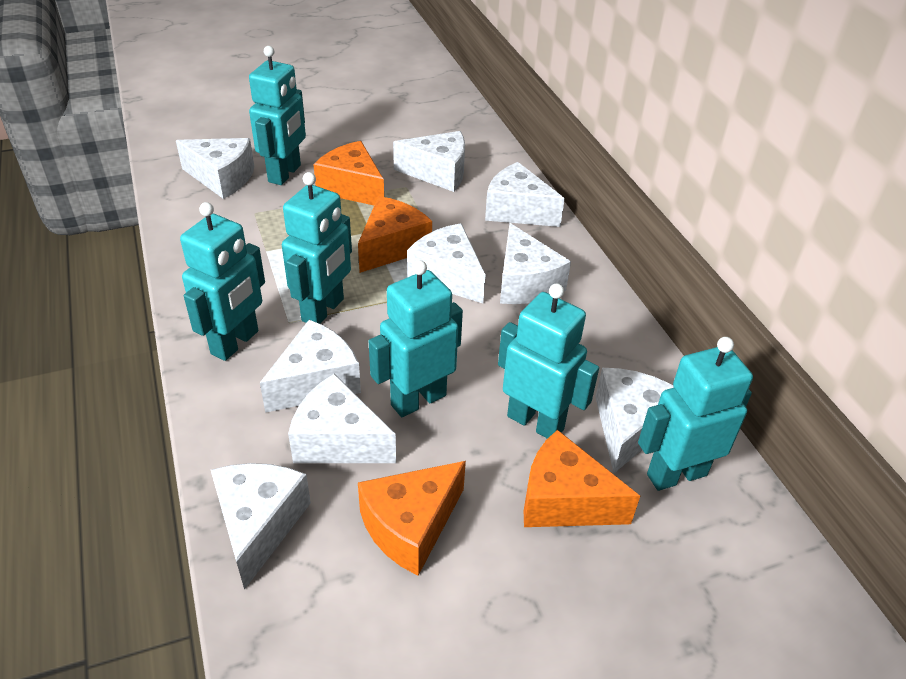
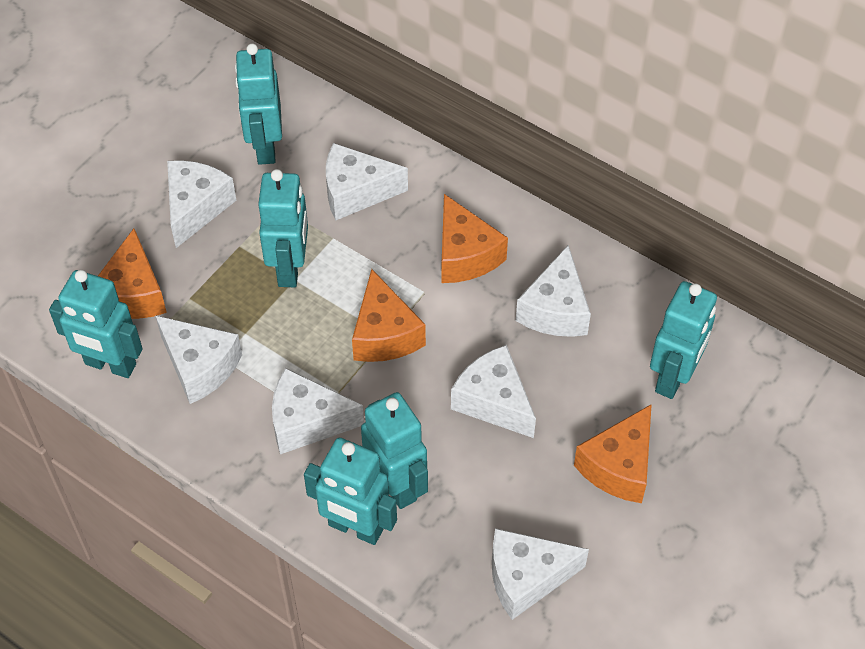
white cheese: [176,138,255,199] [211,463,311,590] [260,320,361,413] [288,374,396,463] [393,131,465,192] [407,223,486,303] [485,162,565,227] [500,223,571,304] [595,368,674,473] = 9 -> [155,315,242,404] [167,160,237,248] [272,368,364,454] [326,143,408,220] [451,345,536,438] [492,528,589,620] [516,245,591,337] = 7

